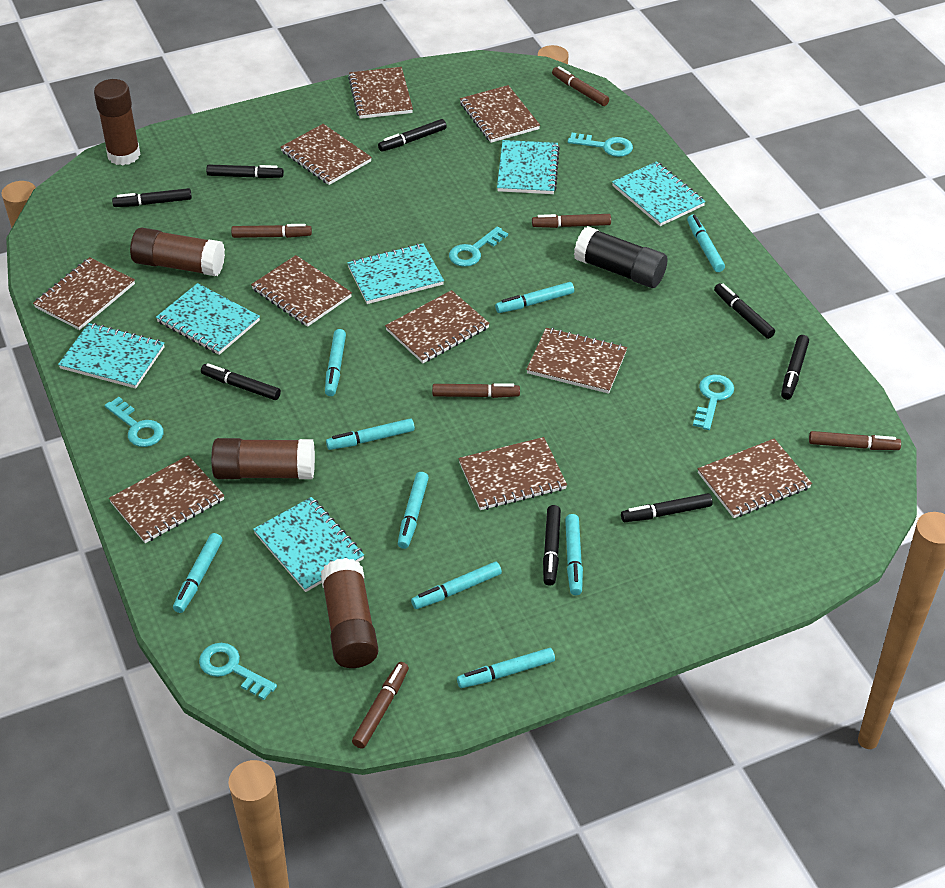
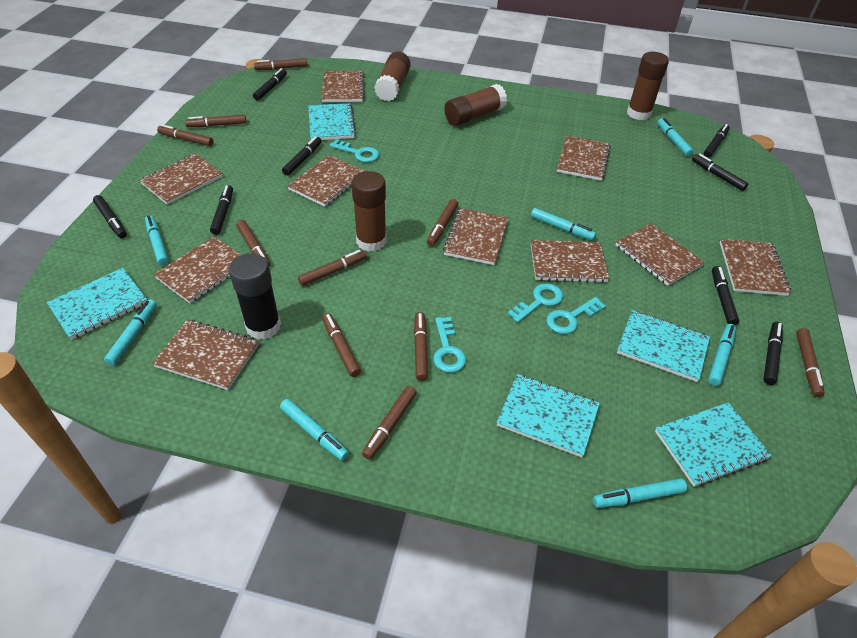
brown marker: [231,224,312,238] [352,662,409,749] [432,383,520,398] [532,214,611,228] [552,66,609,106] [809,431,901,450] = 6 -> [157,124,213,146] [185,115,247,127] [236,220,271,267] [254,58,307,70] [298,250,367,286] [322,313,361,377] [362,386,417,460] [414,312,428,381] [427,199,458,246] [796,328,824,397] = 10
turquoise key: [105,397,164,447] [199,643,277,700] [449,226,508,267] [568,133,633,157] [693,375,734,430] = 5 -> [330,139,379,162] [433,317,466,373] [507,283,563,323] [547,297,606,334] = 4
turquoise marker: [173,533,223,613] [325,329,346,396] [326,418,415,450] [398,472,429,549] [411,562,502,609] [457,648,555,688] [495,282,574,313] [565,514,583,595] [687,215,725,272] = 9 -> [104,300,157,365] [145,215,169,266] [280,399,349,461] [531,208,596,240] [593,478,687,508] [657,118,693,156] [708,324,736,386] = 7
turquoise notebook: [58,323,164,389] [156,283,260,355] [253,497,364,592] [347,243,444,304] [497,140,560,194] [612,161,706,226] = 6 -> [47,268,147,340] [308,103,356,140] [497,374,600,457] [617,310,710,382] [655,402,772,487] = 5

